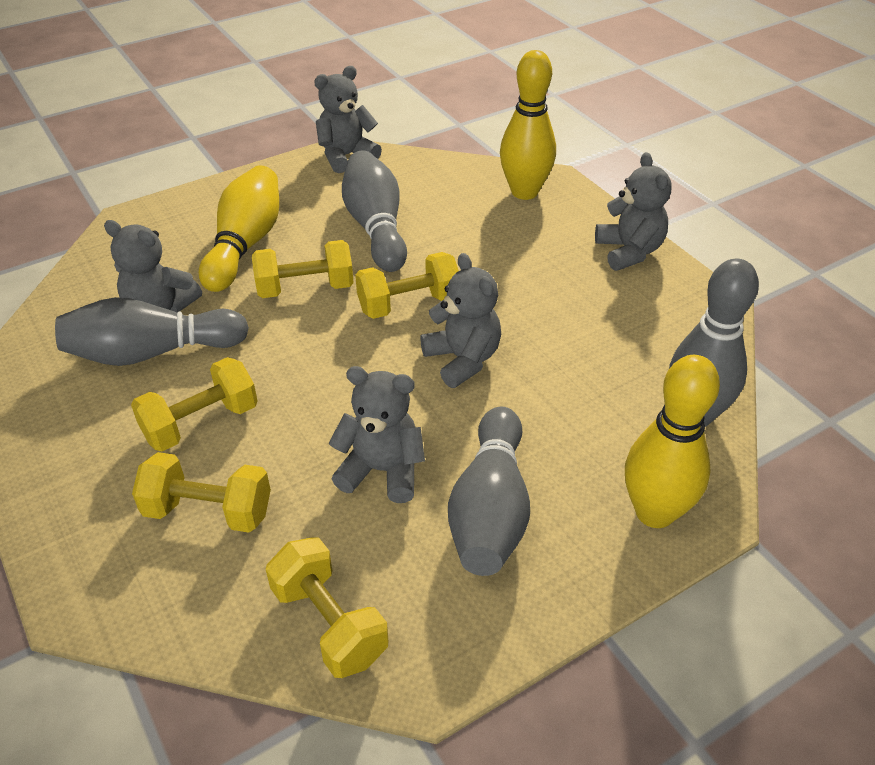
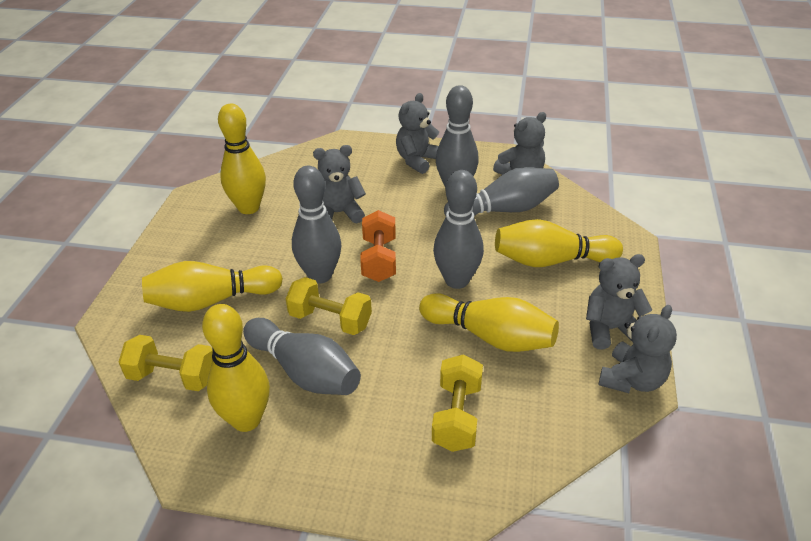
grey bowling pin: [55,297,249,366] [342,150,407,272] [448,407,530,576] [669,259,759,427] = 4 -> [243,318,361,395] [292,166,341,284] [433,170,484,289] [436,85,479,188] [444,167,559,216] = 5
orange dumbbell: none = 0 -> [360,210,396,282] = 1
yellow bowling pin: [199,165,279,292] [500,50,556,200] [625,355,720,528] = 3 -> [142,261,283,312] [202,304,270,432] [218,104,266,214] [419,293,559,352] [495,219,623,267] = 5
yellow dumbbell: [131,357,258,451] [132,452,271,533] [252,240,354,298] [266,537,388,678] [355,252,459,319] = 5 -> [119,335,213,391] [286,277,372,335] [432,355,483,452] = 3

